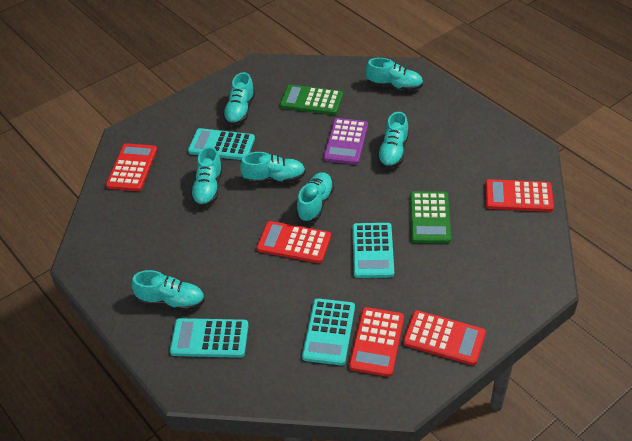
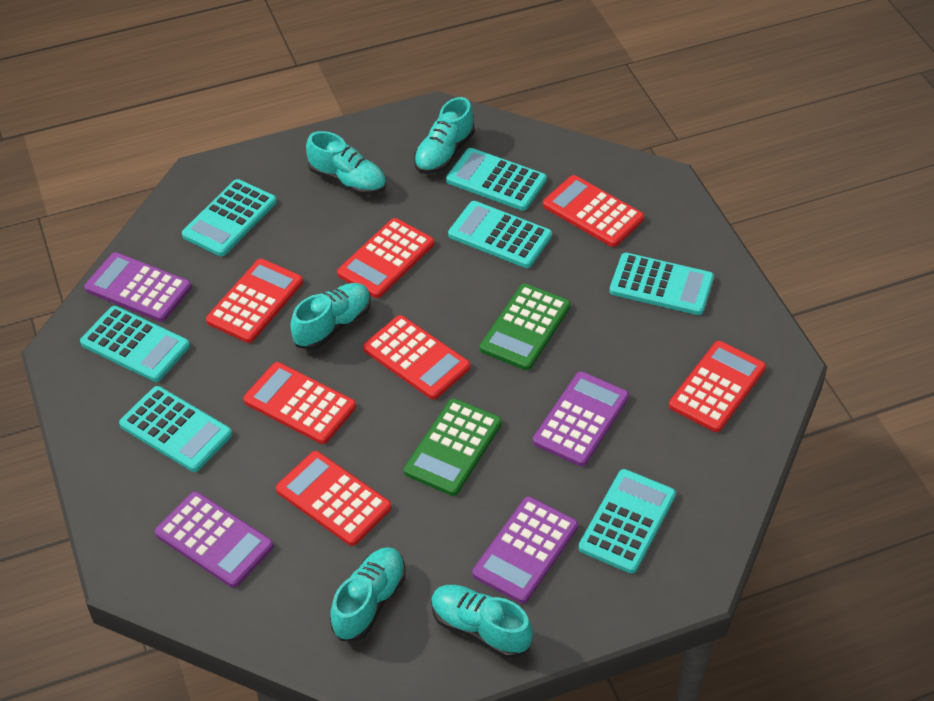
purple calculator: [323,118,368,165] = 1 -> [84,252,192,322] [155,491,274,588] [472,497,578,604] [533,371,629,466] = 4
red calculator: [106,143,157,191] [257,221,331,263] [349,307,404,377] [403,310,486,365] [485,179,554,212] = 5 -> [206,259,303,343] [243,362,356,444] [276,451,392,546] [337,218,434,298] [363,315,470,400] [543,175,644,247] [669,341,766,432] = 7
turquoise calculator: [170,318,249,358] [188,128,255,160] [302,298,355,365] [353,223,394,278] = 4 -> [80,306,190,382] [119,386,232,472] [182,179,277,256] [446,148,547,211] [448,201,552,268] [579,469,676,574] [609,253,714,315] = 7
turquoise shoe: [132,270,205,311] [191,147,223,207] [223,72,255,125] [240,152,306,184] [296,172,334,223] [366,58,423,91] [377,112,409,169] = 7 -> [290,283,371,350] [306,131,386,195] [330,547,406,641] [414,97,475,174] [431,585,533,658] = 5

